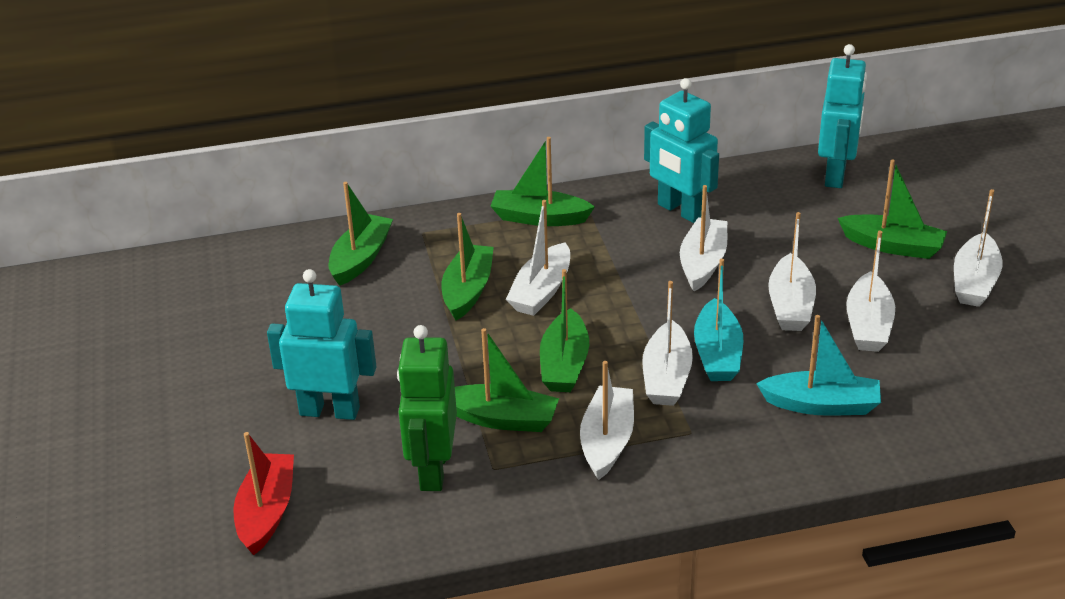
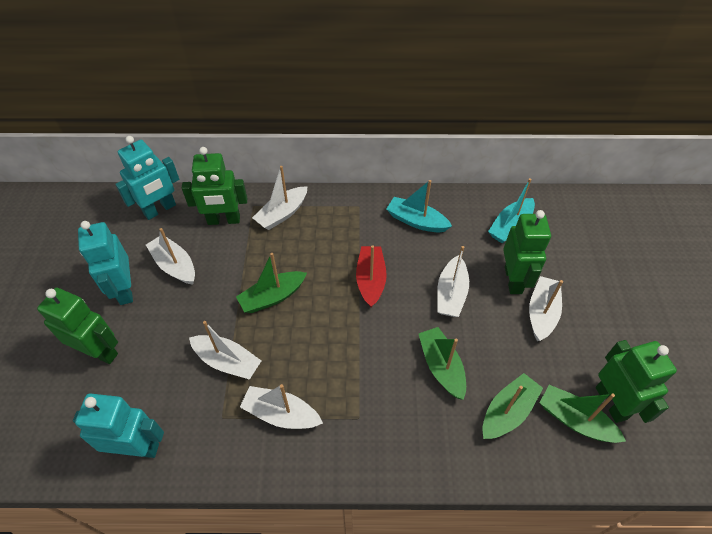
green boat: [329,182,393,286] [441,213,494,320] [455,328,559,432] [491,137,595,226] [540,269,589,392] [838,159,947,259] = 6 -> [236,253,307,313] [419,327,466,400] [483,373,543,439] [539,385,626,443] = 4
green robot: [397,325,457,491] = 1 -> [37,288,118,364] [182,147,247,225] [503,210,551,294] [596,340,677,423] = 4
white boat: [506,200,570,316] [580,361,634,480] [642,281,693,406] [680,185,727,291] [768,212,816,331] [846,231,895,352] [954,189,1002,307] = 7 -> [146,228,195,285] [189,321,262,380] [240,384,323,429] [252,166,308,230] [437,246,469,317] [529,276,563,341] = 6

